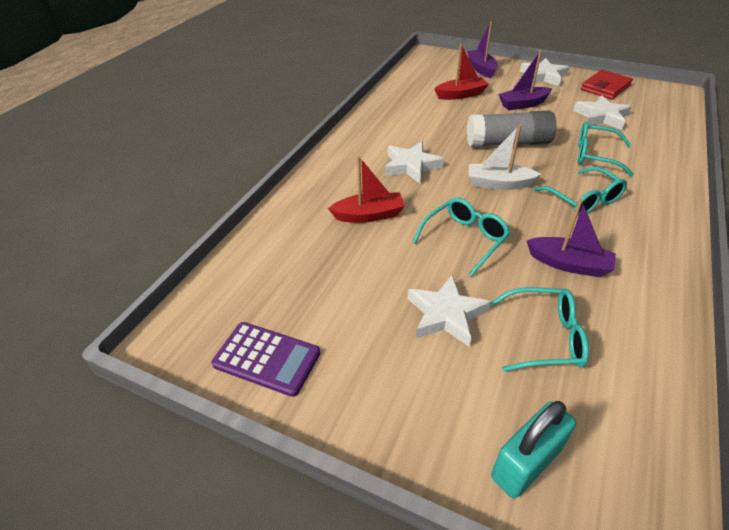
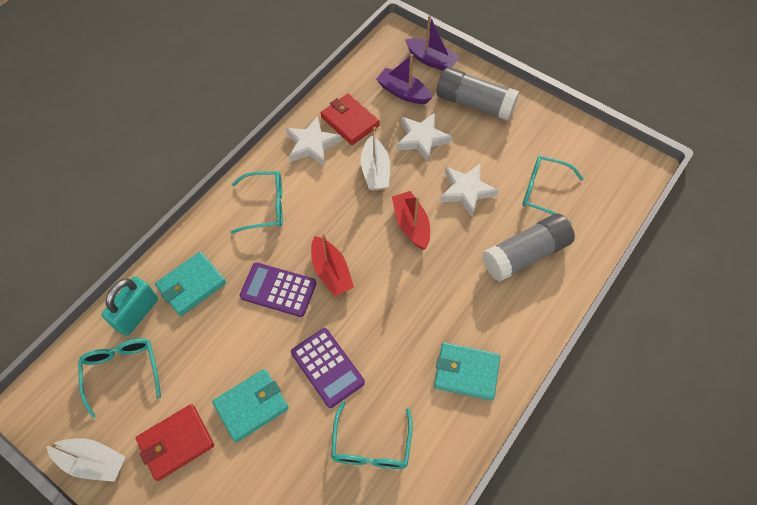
grey glue stick: [467,111,556,147] = 1 -> [436,67,520,121] [482,213,575,282] = 2
purple boat: [467,22,498,78] [498,50,553,110] [526,199,616,277] = 3 -> [376,54,432,104] [405,15,460,71] = 2
purple calculator: [212,322,320,397] = 1 -> [239,262,317,317] [291,328,365,408] = 2
red wallet: [581,70,633,99] = 1 -> [136,404,214,481] [321,94,380,145] = 2
turquoise wallet: none = 0 -> [155,251,226,316] [212,369,289,442] [434,342,500,401] = 3
white boat: [469,125,541,190] = 1 -> [46,438,125,482] [361,127,390,191] = 2
white star: [385,142,444,184] [408,275,491,347] [520,58,570,86] [573,95,632,130] = 4 -> [286,116,341,167] [397,113,452,162] [440,163,499,217] = 3

